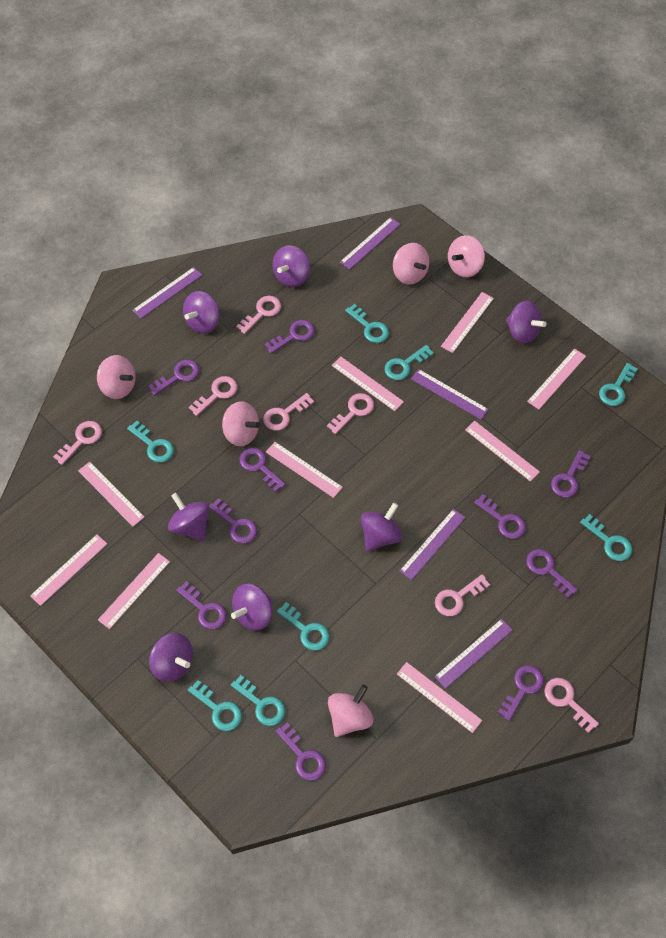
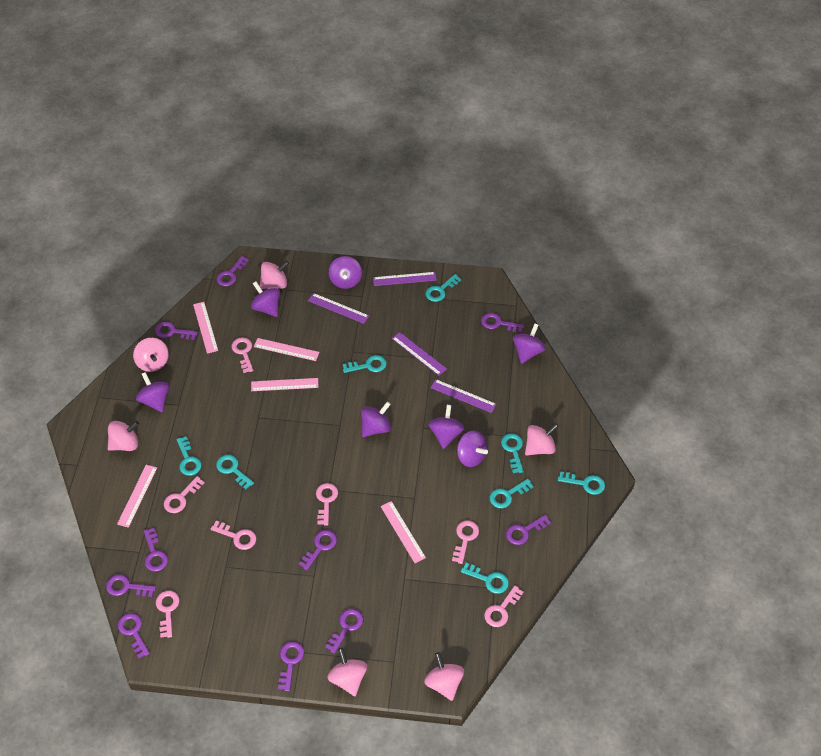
pink ruler: [30,534,107,606] [78,462,144,527] [98,553,170,629] [266,442,343,498] [331,356,404,411] [397,662,482,733] [441,292,494,353] [465,421,540,482] [527,349,586,410] = 9 -> [117,465,157,528] [193,302,218,354] [251,378,318,391] [254,338,320,361] [380,501,426,563] = 5
pink spinning top: [97,355,136,399] [222,401,260,446] [328,685,373,737] [393,243,429,285] [448,235,485,277] = 5 -> [108,421,139,451] [133,338,169,372] [260,261,289,289] [327,648,367,696] [424,652,464,701] [525,423,559,455] = 6
purple ruler: [132,267,202,318] [340,217,401,269] [400,509,466,580] [411,369,489,420] [434,619,513,689] = 5 -> [308,293,369,324] [373,272,437,286] [392,332,447,376] [431,379,496,413] = 4

